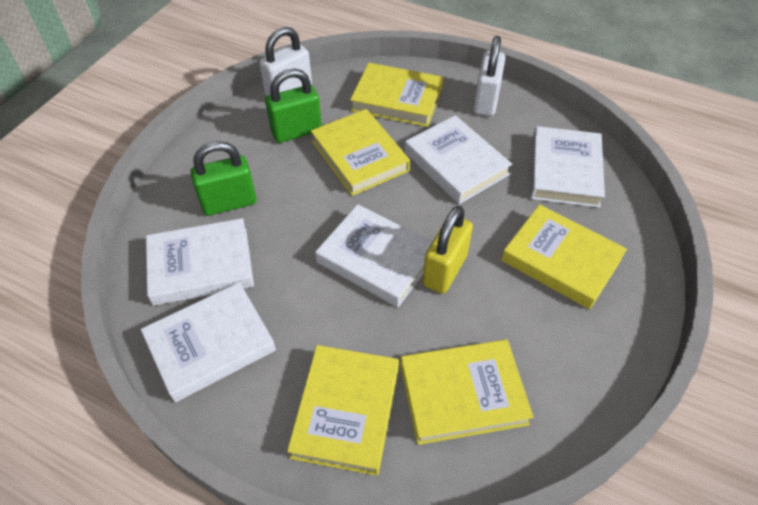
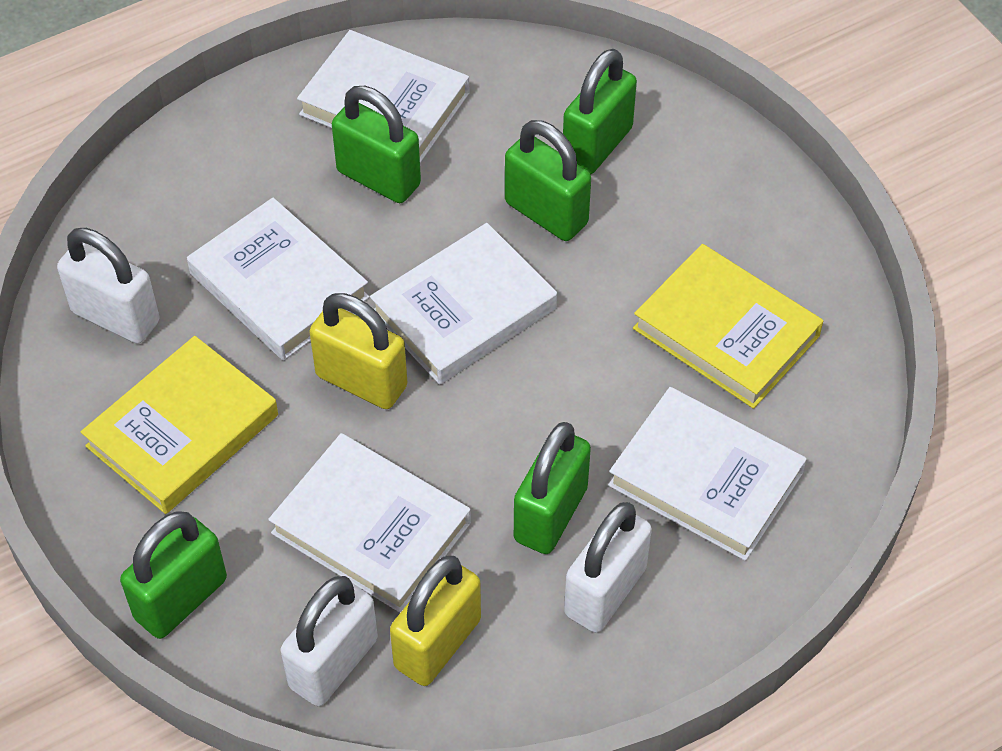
green padlock: [191,141,257,216] [265,68,322,143] = 2 -> [120,511,227,639] [332,86,421,203] [505,120,591,241] [514,422,591,554] [563,49,637,175] = 5
white padlock: [259,27,312,96] [473,36,505,116] = 2 -> [57,228,160,344] [281,576,378,706] [564,502,652,633] = 3
yellow book: [287,345,399,476] [311,109,410,196] [350,63,444,127] [400,339,534,445] [501,204,627,309] = 5 -> [81,336,278,514] [633,244,823,409] = 2
yellow padlock: [422,206,473,294] = 1 -> [309,293,408,409] [390,556,481,686] = 2

